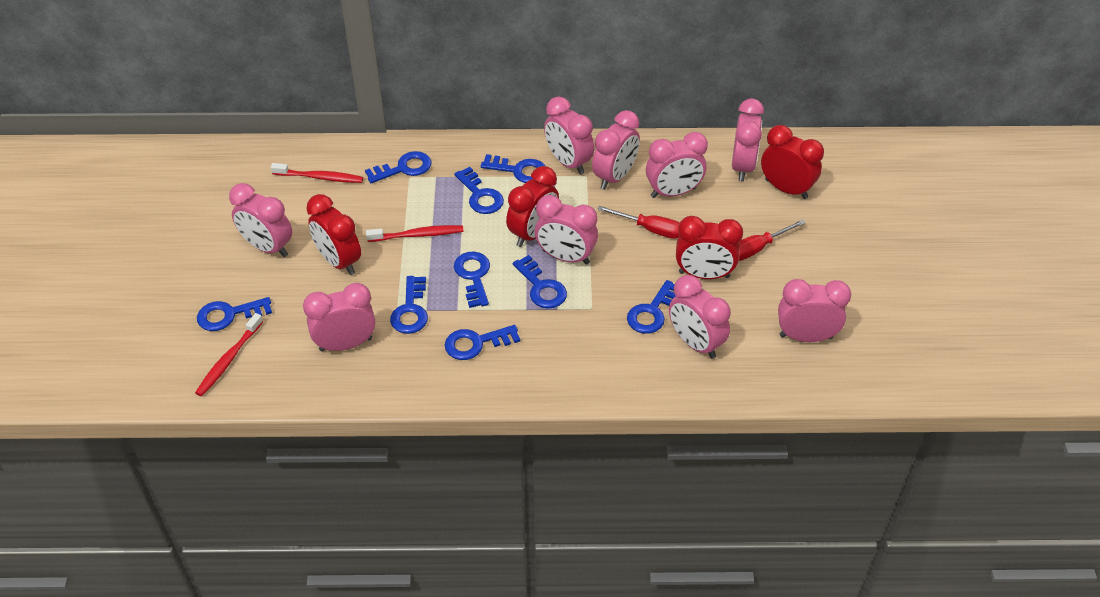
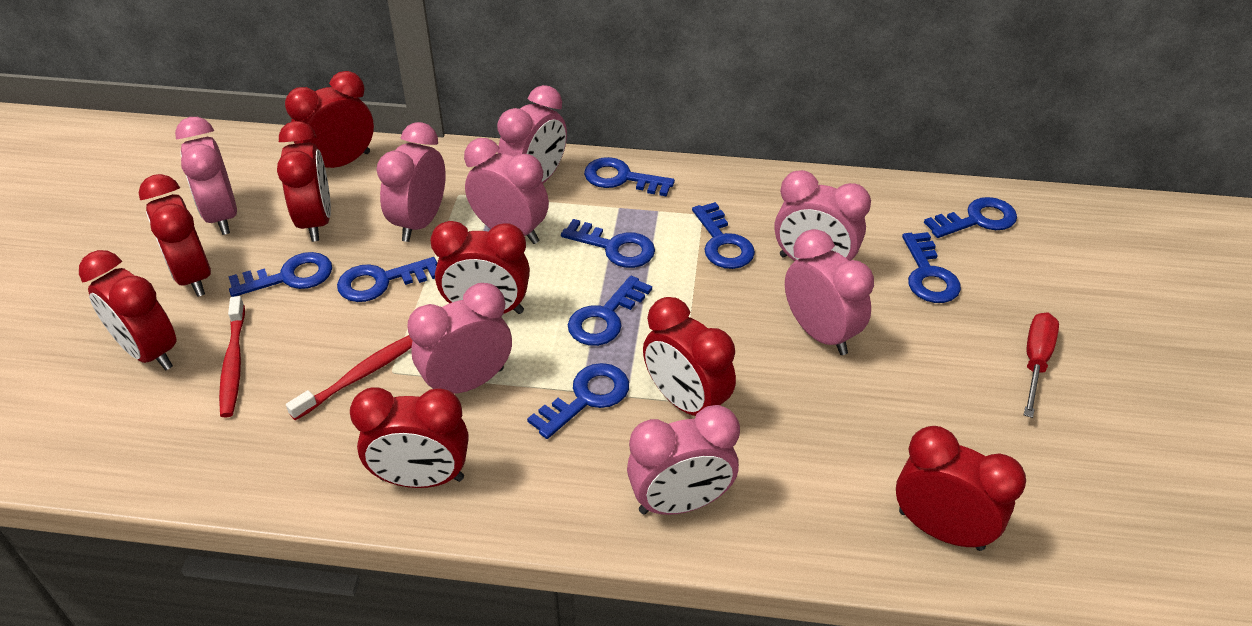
pink clock: [229,183,292,257] [303,283,375,352] [535,195,598,265] [544,97,594,175] [592,110,640,190] [646,132,708,198] [669,275,731,359] [732,99,764,181] [778,279,851,342] = 9 -> [175,117,237,235] [376,122,446,242] [407,283,512,394] [464,138,549,244] [497,85,567,183] [627,405,740,515] [775,170,871,261] [785,229,874,355] = 8
red clock: [306,194,361,275] [506,166,559,247] [676,216,743,279] [761,125,824,199] = 4 -> [79,250,176,370] [138,174,211,297] [277,121,331,242] [285,71,374,168] [350,388,469,488] [431,221,530,314] [643,297,736,416] [896,426,1026,551] = 8
red screwdriver: [597,206,680,239] [739,220,805,261] = 2 -> [1024,312,1059,418] = 1
red toothbrush: [195,313,263,396] [271,163,363,183] [366,225,463,242] = 3 -> [219,296,245,418] [286,335,413,420] = 2

